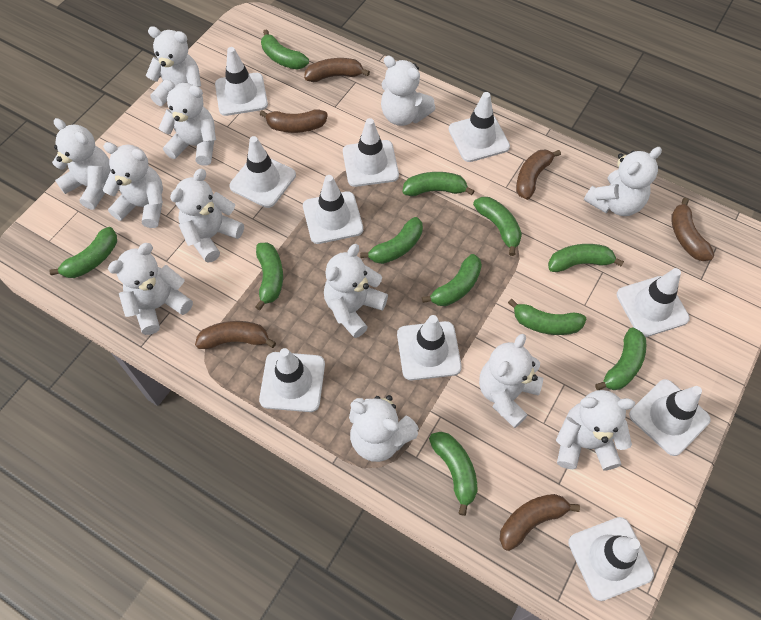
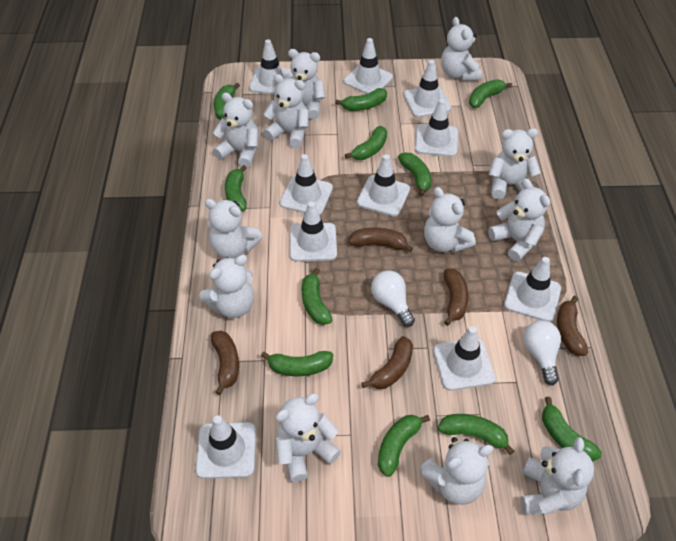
brown banana: [195,321,276,349] [260,110,328,133] [304,58,370,82] [500,494,580,551] [516,150,561,200] [671,198,714,261] = 6 -> [211,331,239,395] [349,228,413,252] [362,336,413,389] [444,269,469,326] [557,296,588,356] = 5
white light bulb: none = 0 -> [371,270,415,327] [523,320,561,385] = 2

